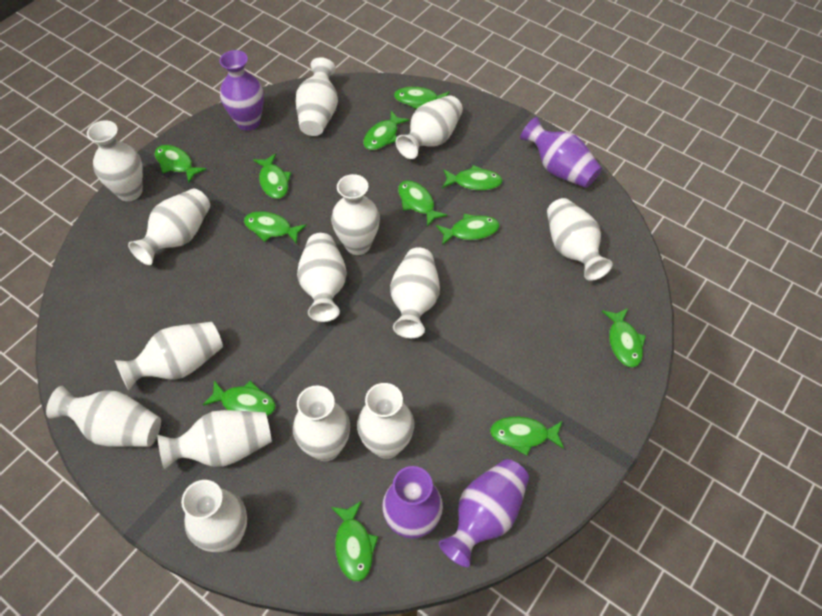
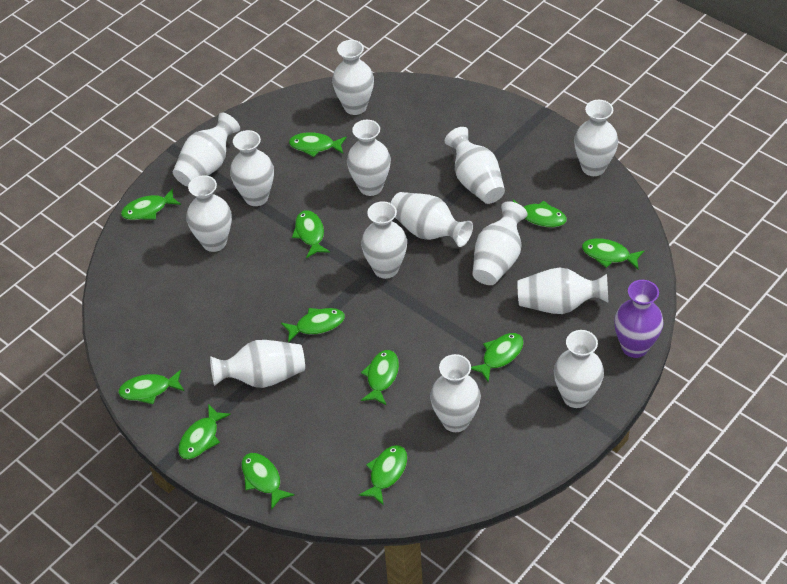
purple vase: [219,50,264,131] [382,466,443,539] [439,459,529,567] [520,117,602,188] = 4 -> [614,280,664,358] = 1

